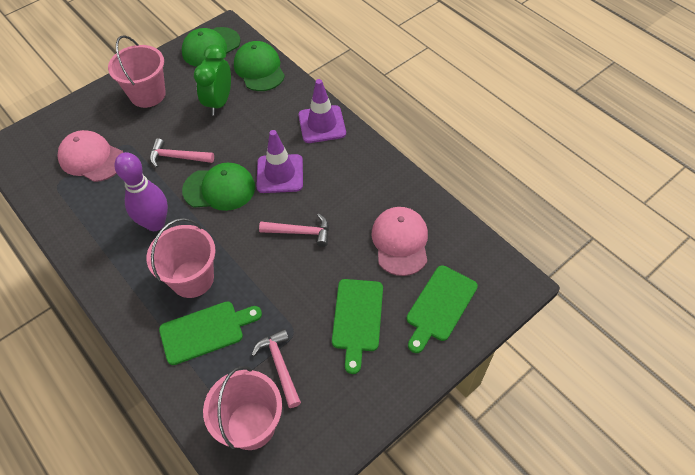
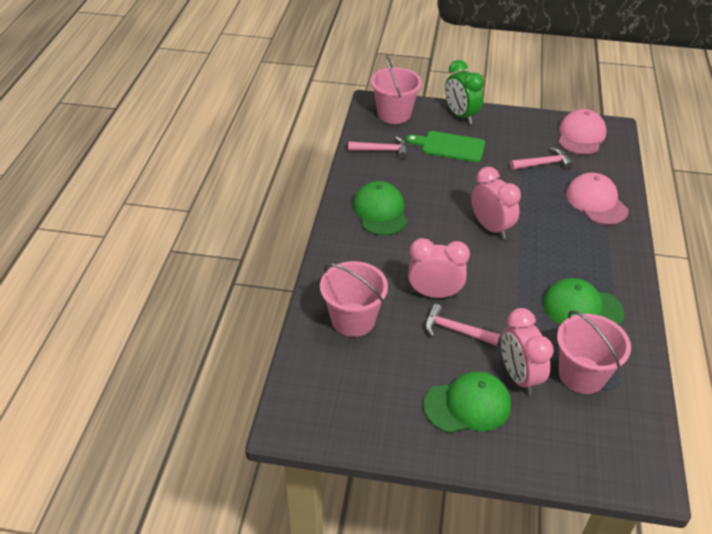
green cutting board: [159,301,262,365] [332,279,383,374] [407,265,478,353] = 3 -> [406,131,485,162] = 1
pink clock: none = 0 -> [408,238,470,298] [471,167,521,239] [501,308,554,395] = 3
purple bowling pin: [114,152,168,231] = 1 -> none = 0
purple traffic cone: [256,130,303,193] [298,79,346,143] = 2 -> none = 0

